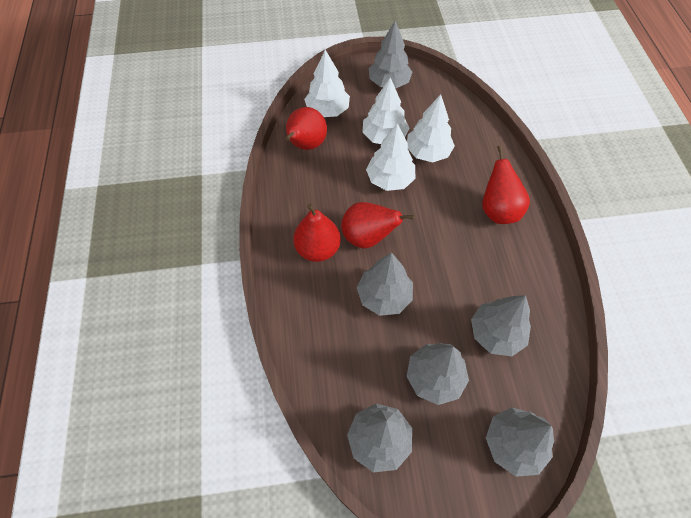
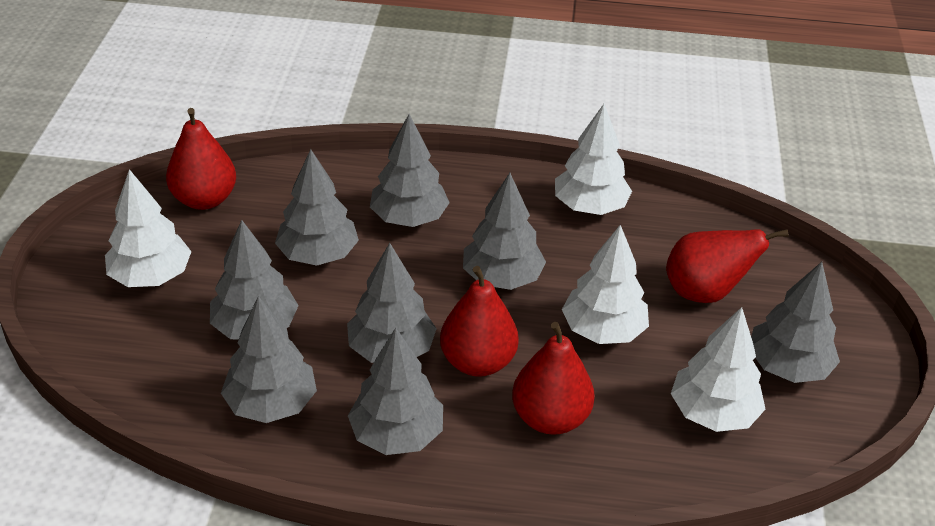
grey tree: [347,404,412,473] [357,253,413,316] [369,21,412,88] [406,343,469,405] [471,295,531,356] [486,407,554,477] = 6 -> [210,220,299,340] [221,296,317,423] [275,149,359,266] [347,243,437,363] [348,328,443,455] [370,114,450,227] [463,173,546,290] [751,262,840,383] = 8

